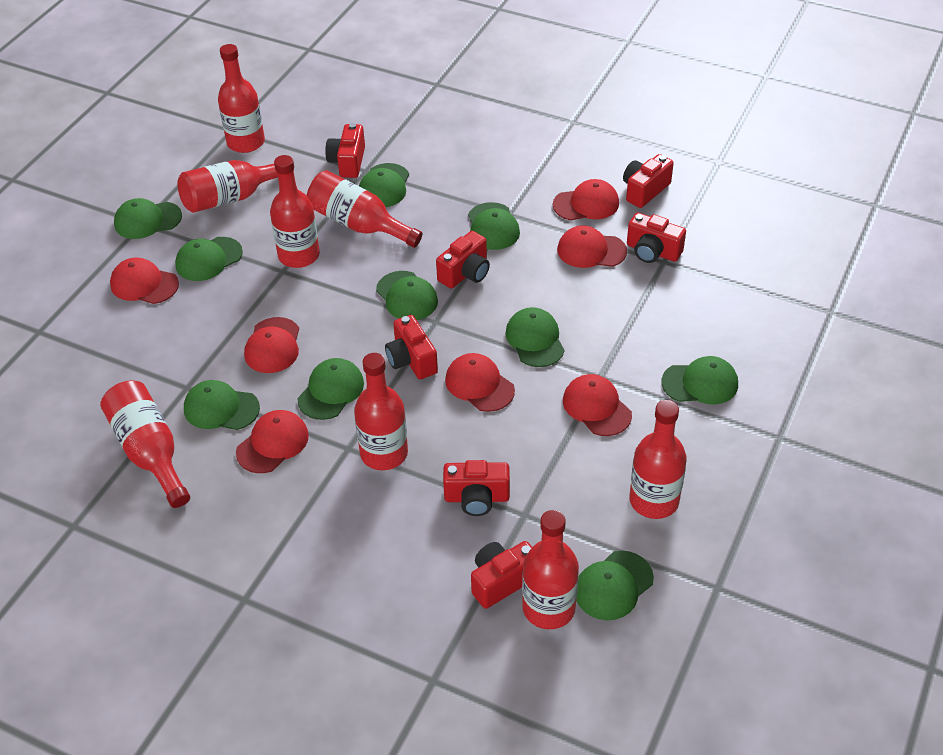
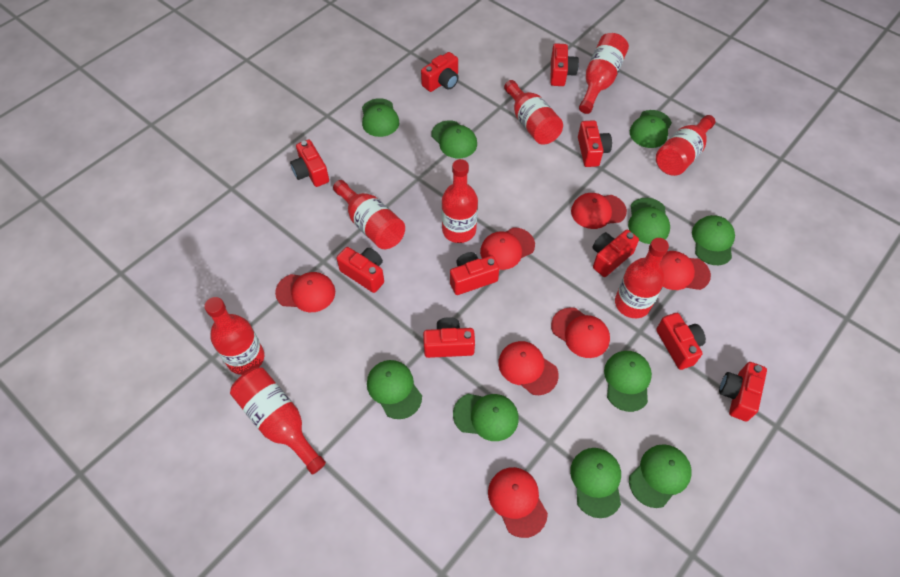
red camera: [325,123,365,178] [385,315,438,379] [436,231,490,289] [443,460,510,516] [471,541,532,609] [623,154,674,208] [627,213,686,263] = 7 -> [290,140,329,187] [337,247,384,293] [421,52,459,92] [423,317,475,358] [450,252,499,295] [550,43,579,86] [578,120,612,167] [592,230,639,277] [656,313,706,370] [719,362,767,421] = 10

